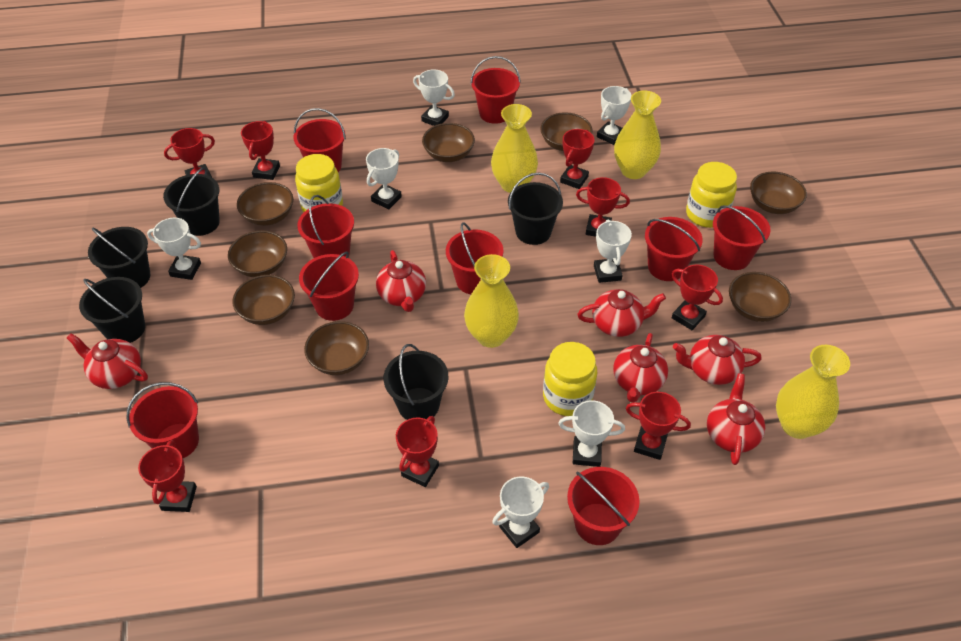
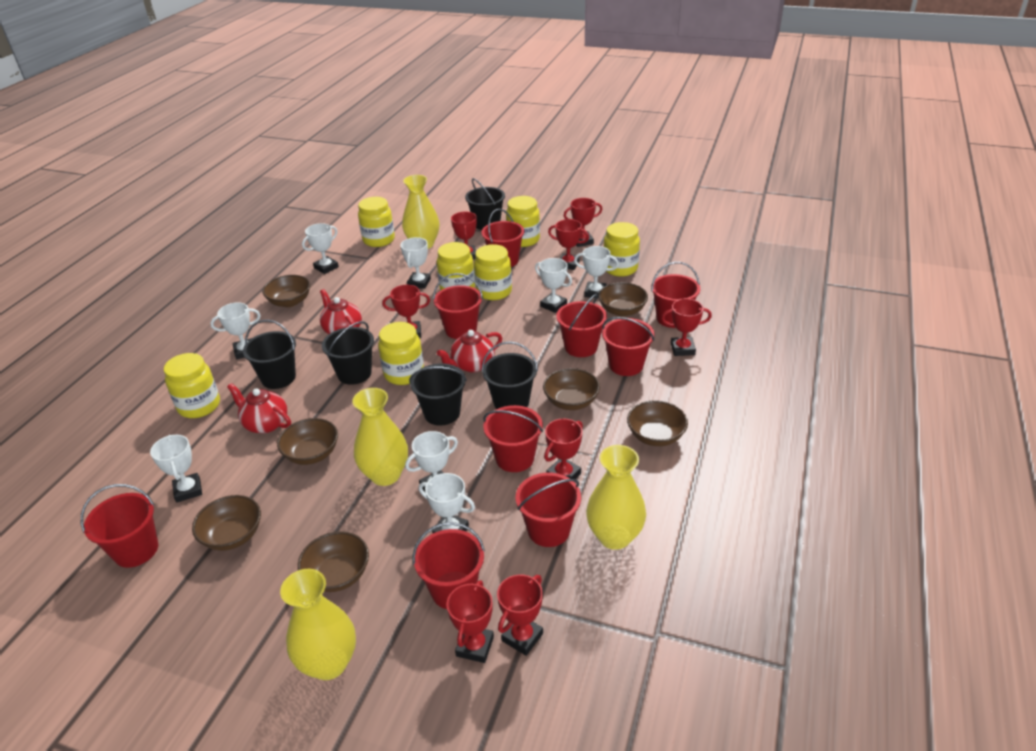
brown bowl: [228,230,287,277] [232,275,295,325] [237,182,293,226] [304,321,369,375] [422,123,475,162] [540,112,592,151] [729,272,791,322] [750,172,807,214] = 8 -> [192,495,261,551] [262,275,310,307] [277,418,338,465] [298,531,369,592] [543,368,600,410] [598,282,648,316] [627,401,688,446] = 7
red teapot: [67,333,148,389] [376,250,426,312] [577,289,666,337] [613,333,668,403] [673,335,762,385] [707,373,765,465] = 6 -> [227,383,291,433] [320,289,362,334] [437,330,502,373] = 3
white trophy: [147,218,201,280] [366,148,402,209] [413,69,455,126] [492,476,549,548] [559,400,625,467] [594,219,632,283] [597,86,632,145] = 7 -> [150,435,202,502] [210,302,261,359] [302,223,339,274] [400,237,431,289] [405,431,458,492] [419,473,475,533] [535,258,572,313] [574,246,619,298] = 8
yellow jar: [295,154,343,212] [543,342,597,416] [686,162,737,228] = 3 -> [164,353,220,418] [358,197,395,247] [378,322,424,385] [437,242,475,290] [474,244,512,300] [506,196,540,247] [604,222,640,277] = 7

